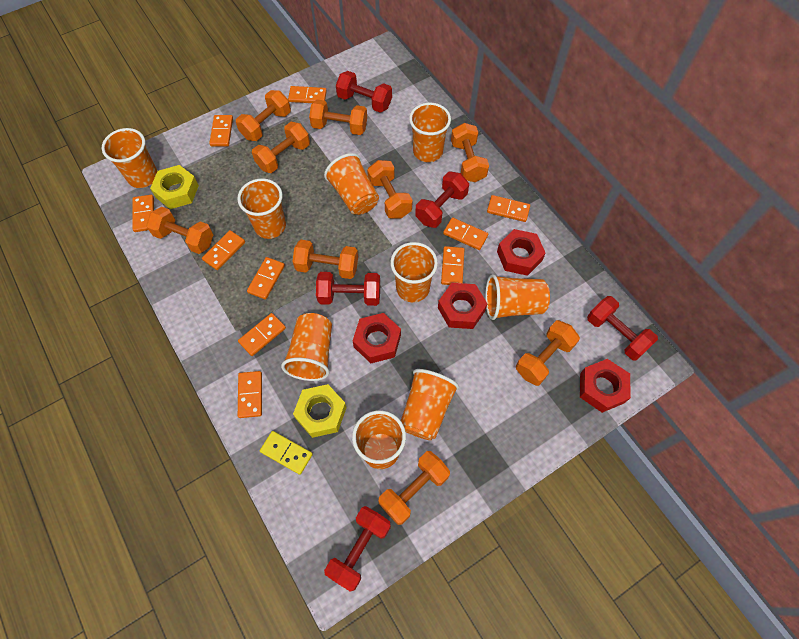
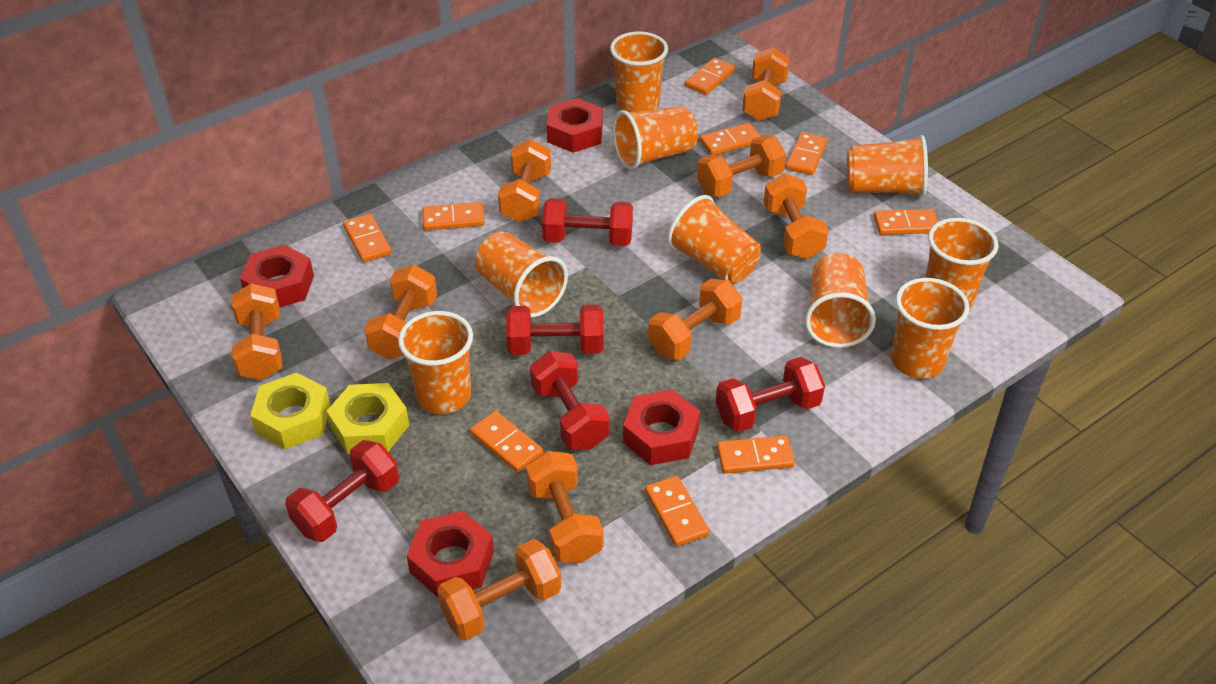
orange domino: [133,195,154,232] [202,230,245,270] [209,115,233,146] [238,313,286,356] [238,371,262,418] [247,257,285,300] [288,86,327,103] [441,246,465,285] [443,217,488,250] [487,195,530,222] = 10 -> [343,214,392,262] [422,202,485,231] [470,411,543,472] [645,476,709,547] [685,58,735,95] [700,123,760,155] [717,436,795,474] [786,132,828,175] [874,209,938,235] = 9
yellow domino: [260,431,313,475] = 1 -> none = 0

